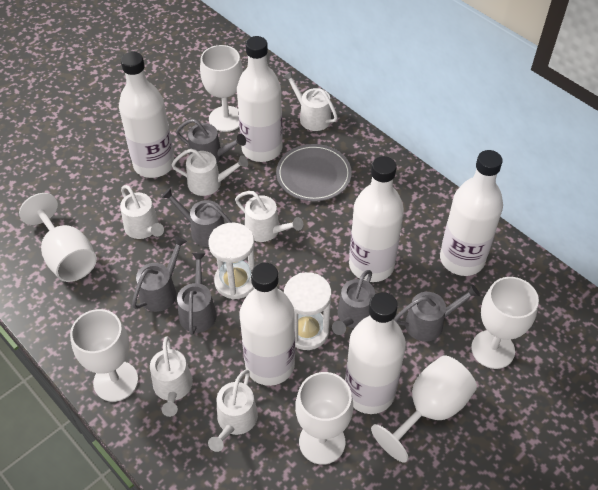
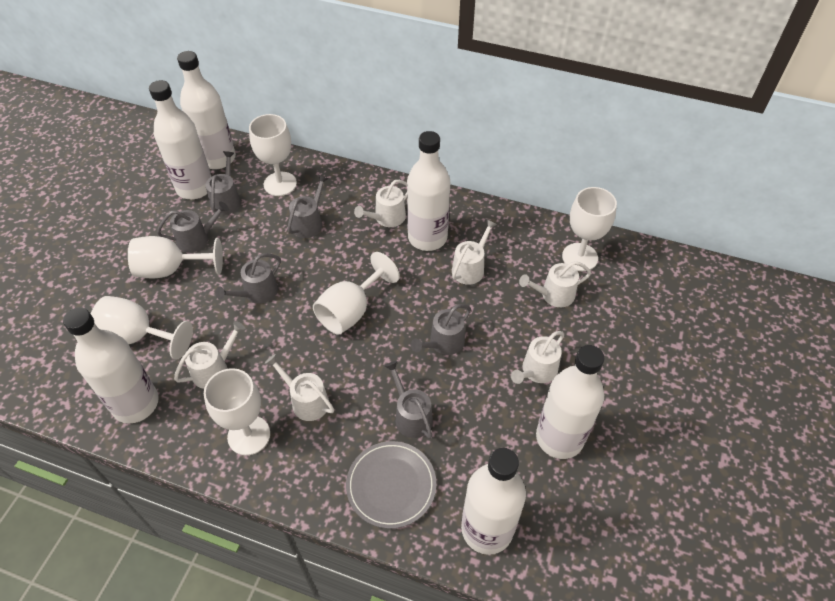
white hourglass: [209,223,255,299] [284,272,331,350] = 2 -> none = 0

